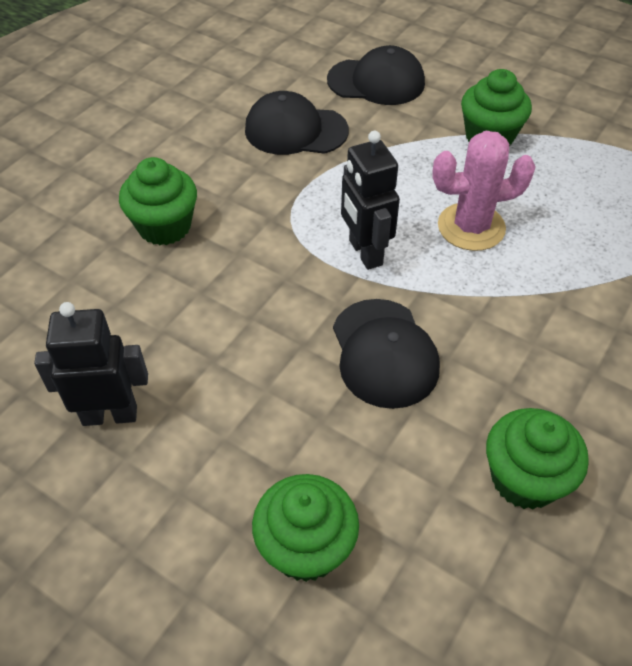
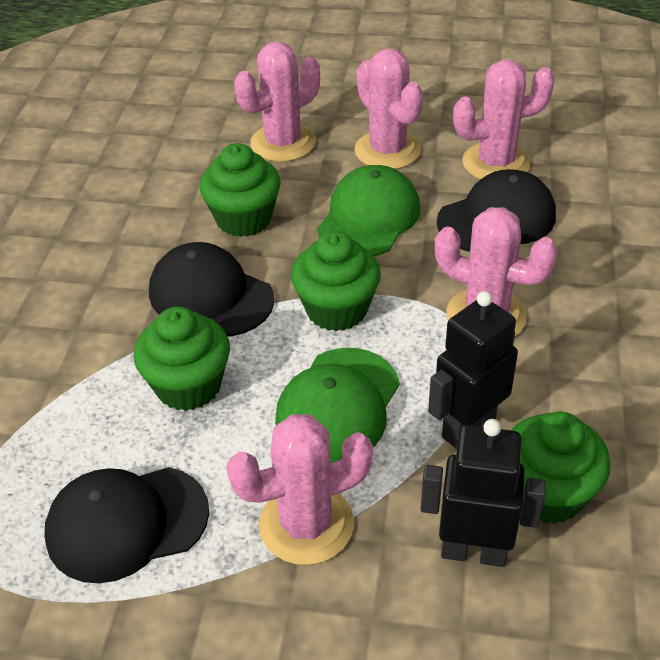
green cap: none = 0 -> [275,348,400,463] [317,165,420,256] = 2
pink cactus: [432,131,536,251] = 1 -> [226,414,373,565] [234,42,320,162] [354,48,423,169] [435,207,558,336] [453,60,555,179] = 5

